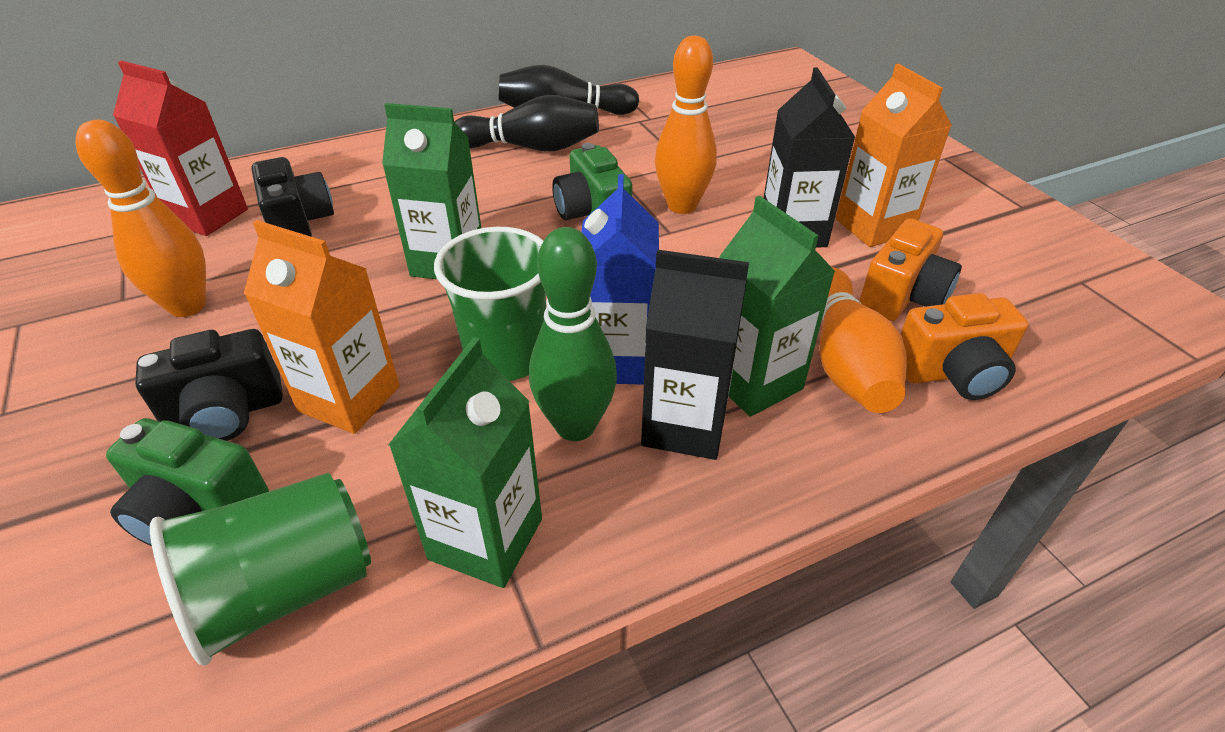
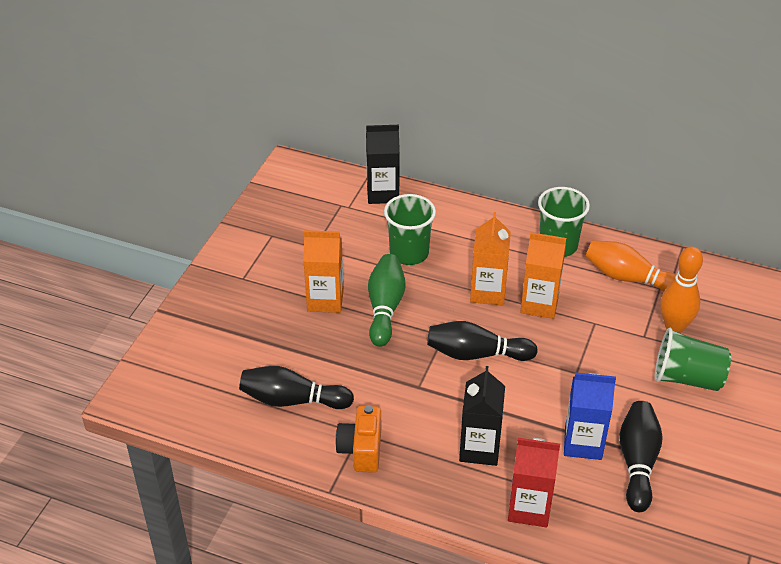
black bowling pin: [454,95,599,151] [499,65,639,115] = 2 -> [239,366,354,409] [427,321,538,361] [619,401,663,512] = 3
black camera: [135,329,283,441] [251,157,334,237] = 2 -> none = 0
green camera: [106,418,269,546] [552,143,632,220] = 2 -> none = 0
green carton: [382,103,481,279] [388,337,542,588] [719,196,835,417] = 3 -> none = 0
green cup: [150,473,371,666] [434,227,546,381] = 2 -> [384,194,436,265] [538,187,590,257] [655,328,731,391] = 3
orange bowling pin: [75,120,206,317] [655,36,717,214] [819,267,907,413] = 3 -> [585,240,677,292] [660,247,703,333] = 2
orange camera: [859,219,962,321] [900,293,1029,400] = 2 -> [335,405,381,473] = 1
orange carton: [244,220,400,434] [836,64,952,247] = 2 -> [303,230,344,313] [470,212,511,305] [521,232,566,319] = 3

